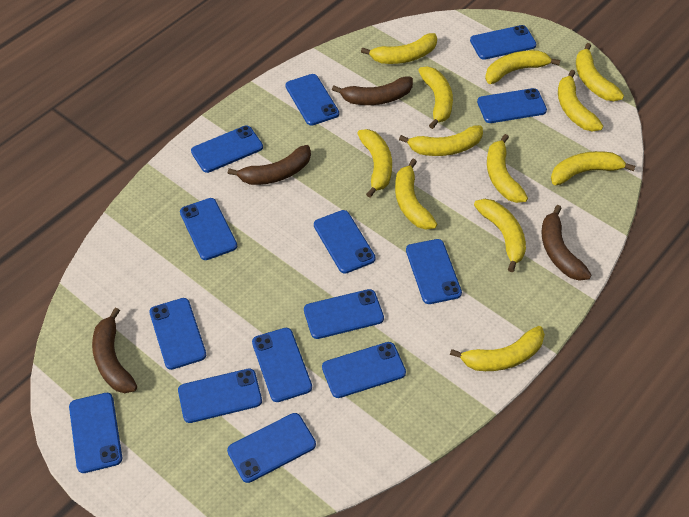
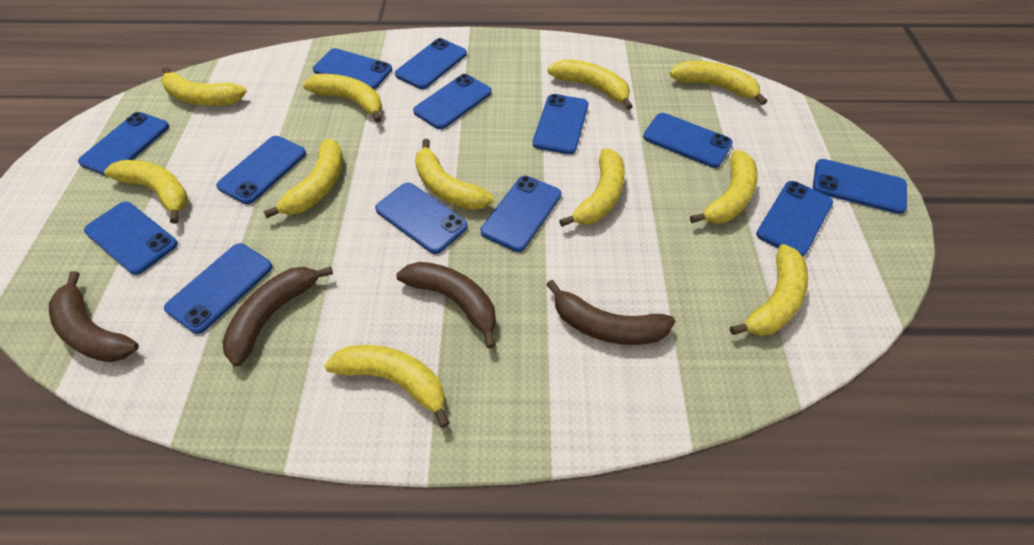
blue phone: [69,393,122,473] [149,298,206,370] [178,369,262,423] [180,198,237,260] [191,126,263,173] [227,413,316,483] [252,328,312,402] [285,74,339,126] [304,289,384,339] [314,210,376,274] [322,342,406,398] [406,239,462,304] [470,25,536,60] [477,88,547,123] = 14 -> [78,112,169,176] [84,202,178,275] [164,243,272,334] [216,136,306,204] [313,48,392,89] [375,182,468,254] [395,38,467,89] [413,74,492,129] [481,176,561,252] [533,94,588,154] [643,113,733,168] [756,181,833,257] [813,159,907,214] = 13
yellow banana: [357,129,392,198] [361,33,437,64] [395,159,437,230] [399,125,483,156] [418,66,453,129] [450,326,545,371] [474,199,526,272] [485,50,560,84] [487,134,528,203] [551,151,635,185] [558,70,603,132] [576,43,624,101] = 12 -> [104,160,188,224] [161,67,247,106] [263,139,343,218] [303,74,382,123] [325,345,450,428] [415,139,494,210] [548,59,633,110] [559,148,625,227] [670,61,767,105] [690,150,758,224] [730,244,808,336] = 11

